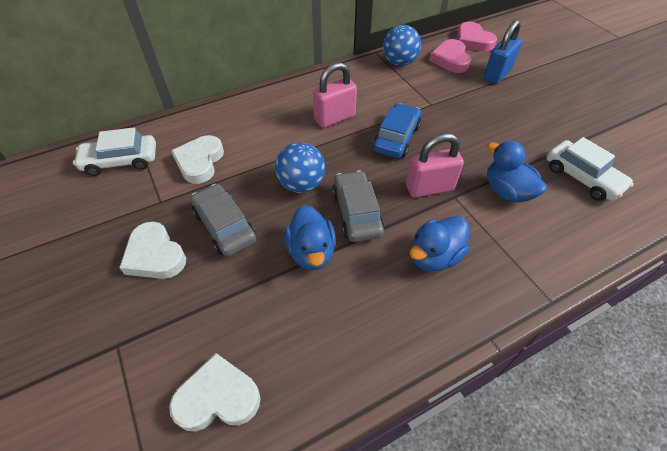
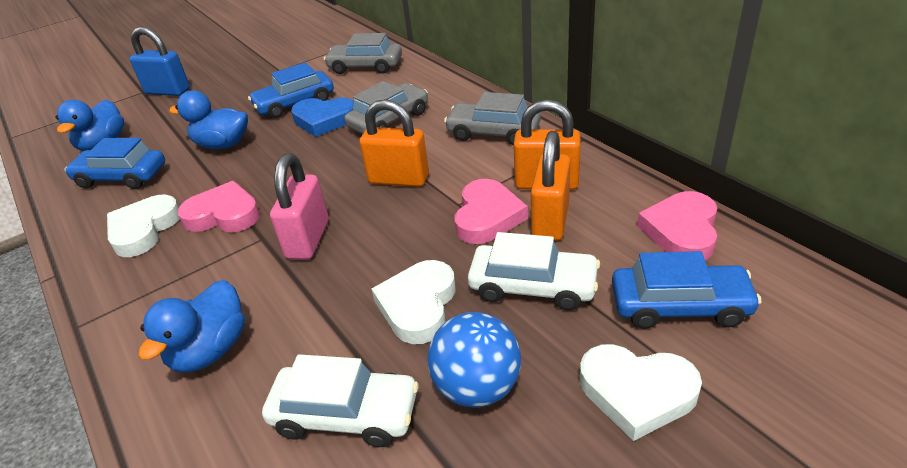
blue ball: [275,142,325,193] [383,25,421,66] = 2 -> [427,312,521,407] = 1
blue car: [373,103,421,158] = 1 -> [65,138,165,189] [248,62,334,118] [612,251,762,329] = 3
blue heart: none = 0 -> [291,97,354,137] = 1
grey car: [190,184,256,256] [332,171,385,242] = 2 -> [324,33,402,74] [344,81,428,134] [444,92,541,145] = 3
orange padlock: none = 0 -> [360,99,429,187] [514,99,580,190] [531,131,570,241] = 3
pink heart: [429,39,471,73] [457,22,497,51] = 2 -> [177,181,260,232] [454,179,528,244] [637,191,717,260] = 3
pink padlock: [313,62,357,128] [406,133,464,198] = 2 -> [270,153,329,260] = 1

